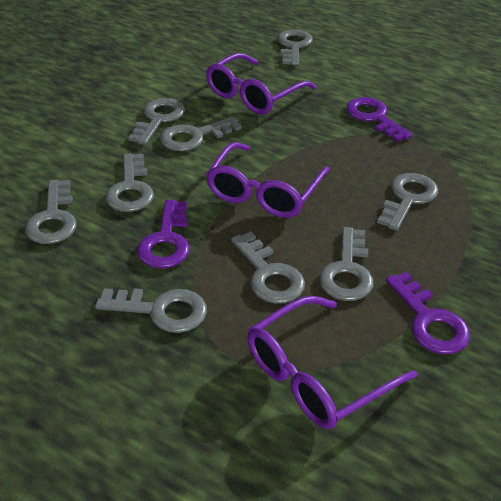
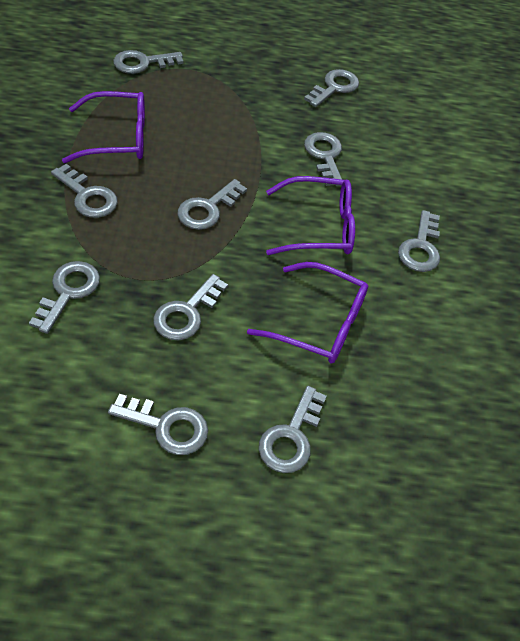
grey key: [25,180,77,244] [95,288,207,333] [106,153,154,212] [128,98,185,145] [160,117,242,151] [231,231,305,304] [277,29,313,66] [319,227,373,301] [377,173,439,231] = 9 -> [29,261,100,334] [51,164,118,218] [108,394,208,455] [113,50,183,74] [153,274,228,340] [178,179,247,230] [259,386,327,473] [304,69,359,107] [304,132,342,186] [398,210,440,272] = 10
purple key: [137,200,189,269] [346,97,413,142] [386,272,470,354] = 3 -> none = 0

